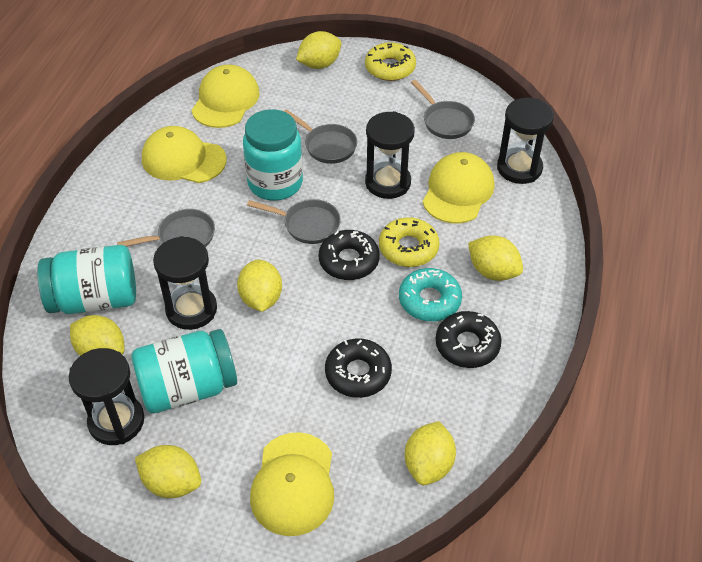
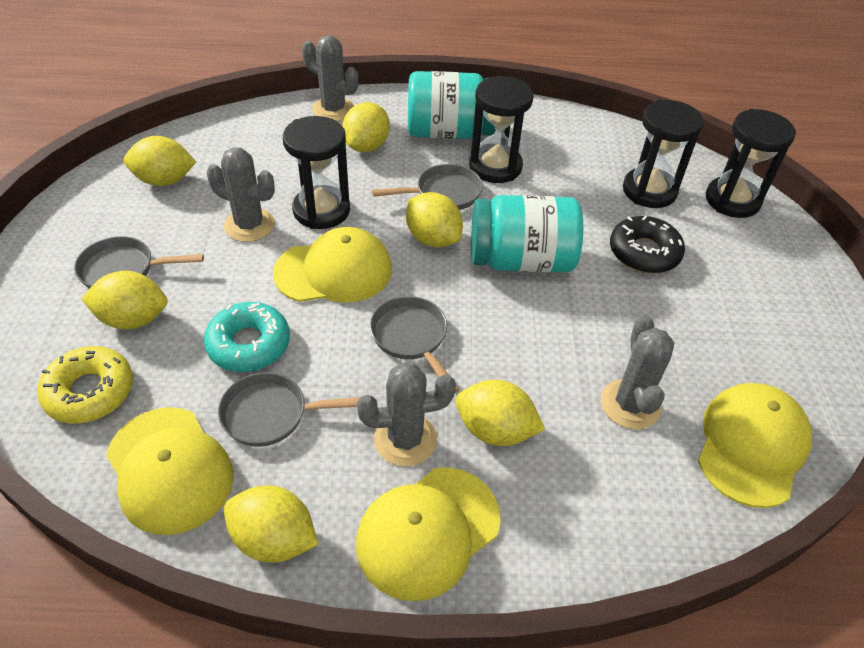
black donut: [319,230,380,280] [325,338,392,398] [436,311,502,368] = 3 -> [610,216,685,273] = 1
grey cactus: none = 0 -> [207,147,275,242] [302,35,358,121] [357,362,456,466] [601,315,674,429] = 4
turquoise jar: [37,245,136,314] [132,329,237,414] [243,109,303,201] = 3 -> [408,71,496,139] [471,195,583,273] = 2
yellow donut: [365,42,416,81] [379,217,439,267] = 2 -> [37,346,133,424] = 1

